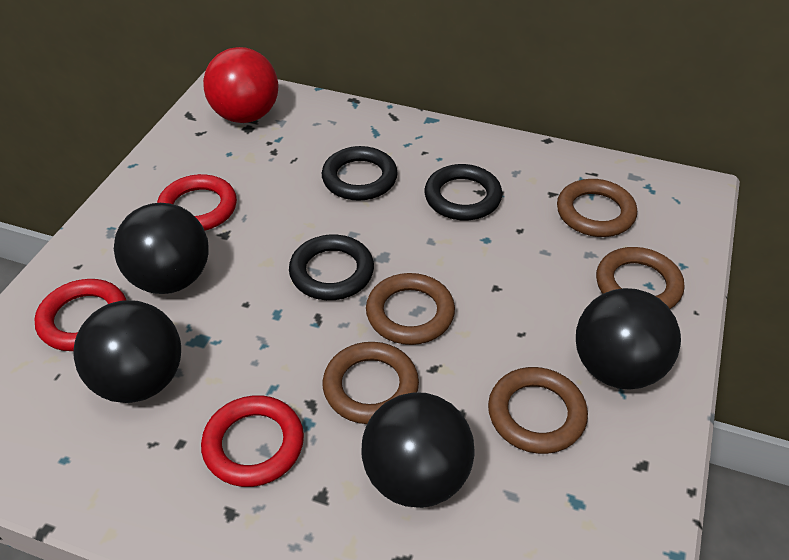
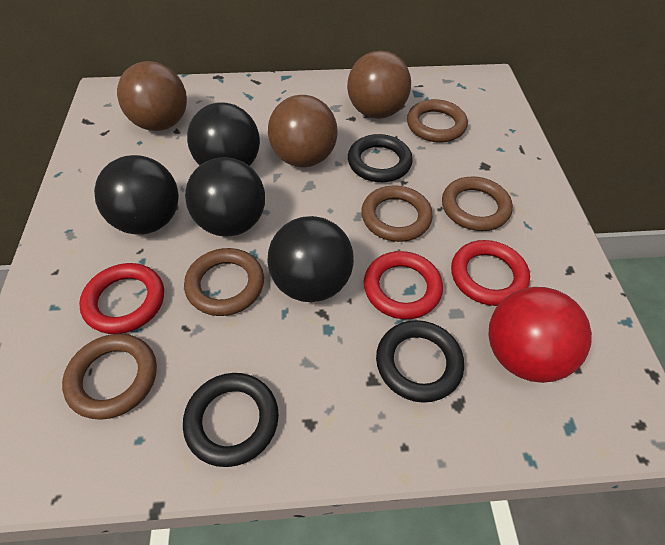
brown ball: none = 0 -> [117,61,187,131] [268,95,338,167] [347,51,411,119] = 3

